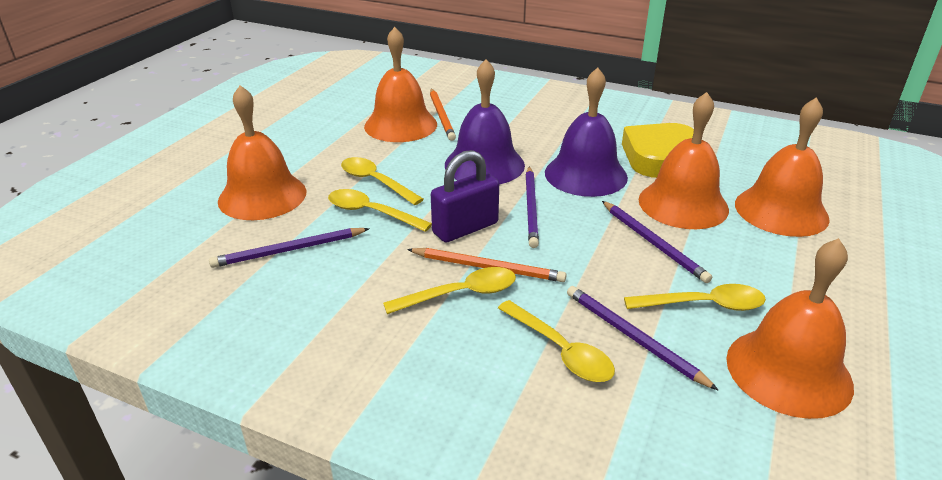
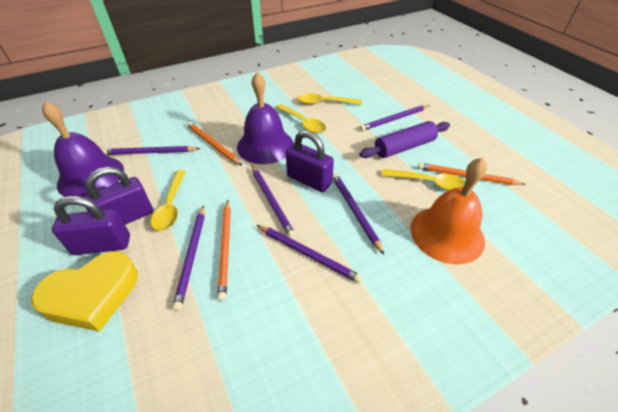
orange bell: [218,85,307,220] [364,27,437,142] [639,92,729,229] [726,238,854,419] [735,97,830,237] = 5 -> [410,158,487,264] = 1
orange pencil: [407,248,566,282] [430,88,456,141] = 2 -> [187,122,242,165] [217,200,231,301] [418,163,525,185] = 3
purple padlock: [431,150,499,242] = 1 -> [52,196,130,255] [84,167,153,225] [286,130,334,192] = 3
purple pencil: [209,228,370,268] [525,166,539,248] [567,286,719,391] [602,201,712,283] = 4 -> [102,146,200,155] [172,205,205,311] [252,165,296,238] [257,225,363,283] [333,173,384,255] [360,105,430,131] = 6
purple rolling pin: none = 0 -> [359,121,450,158] = 1
yellow spoon: [328,189,432,232] [341,157,424,205] [383,267,516,314] [498,300,615,382] [624,284,766,311] = 5 -> [151,170,186,231] [276,104,326,133] [298,93,362,105] [382,169,465,191] = 4

